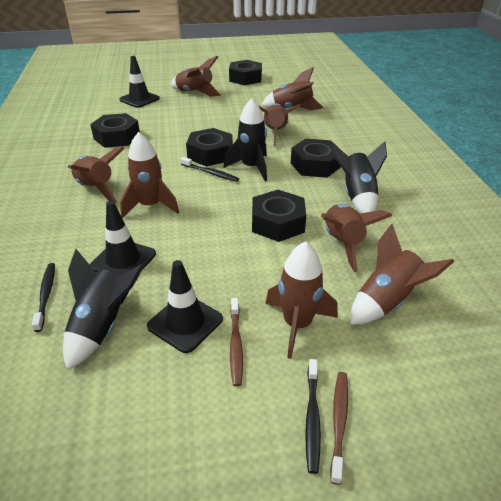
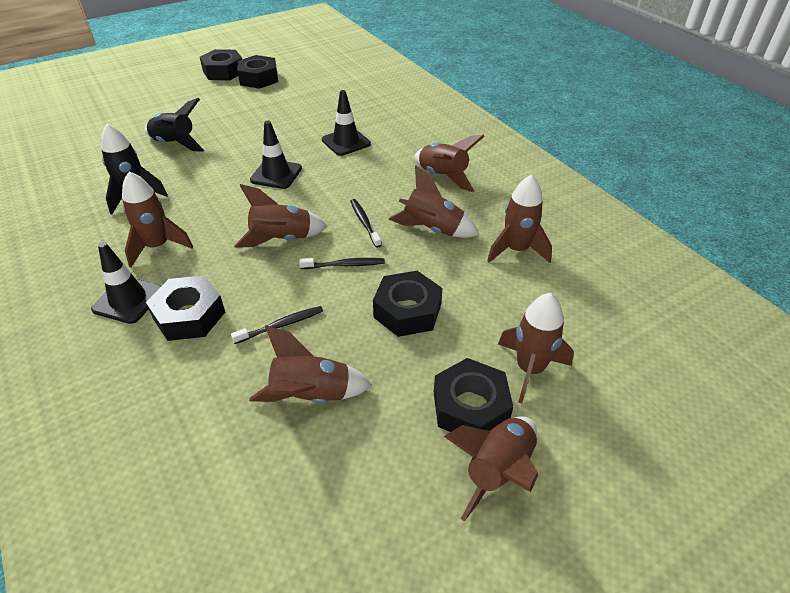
black rocket: [63,249,144,370] [223,99,267,181] [330,141,387,214] = 3 -> [101,124,168,214] [145,98,204,152] = 2
brown toothbrush: [230,298,243,386] [330,372,348,485] = 2 -> none = 0

